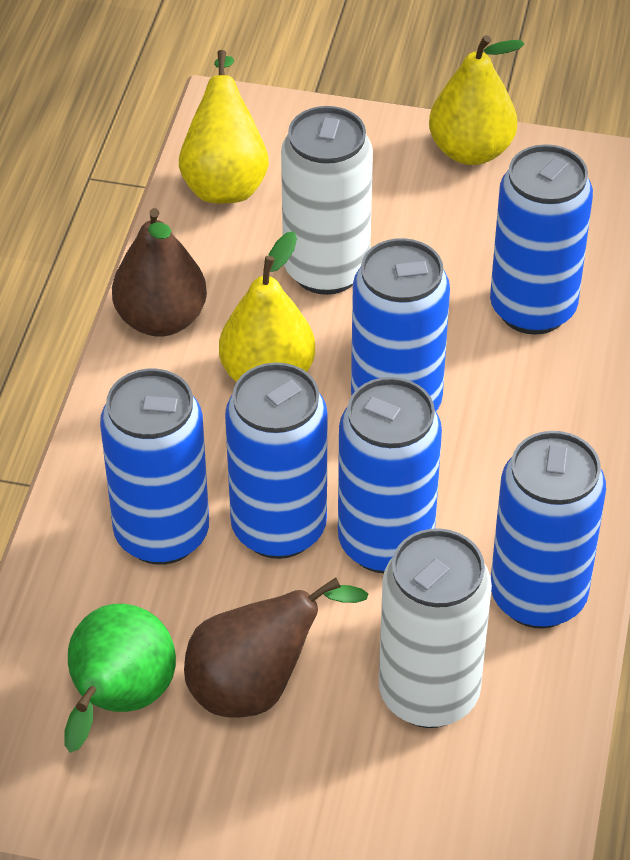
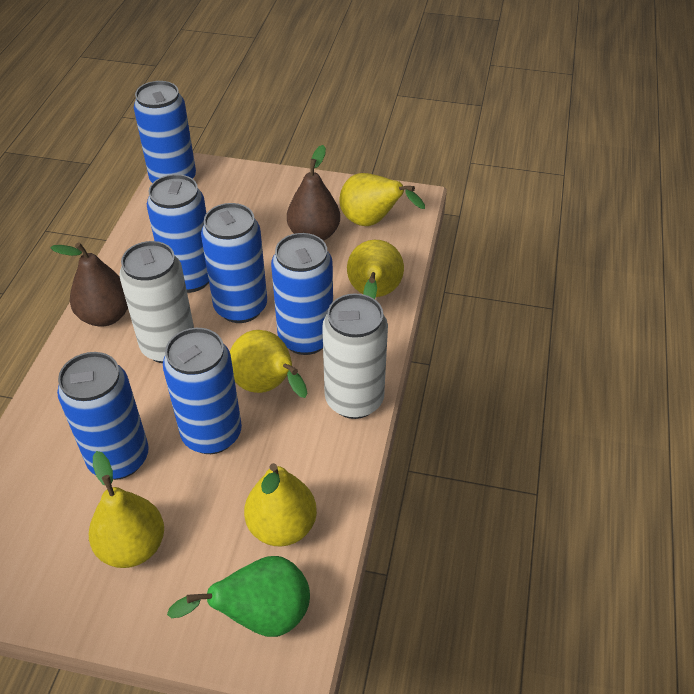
yellow pear: [179,50,269,203] [219,231,315,382] [429,35,525,165] = 3 -> [89,451,164,568] [230,330,307,398] [244,463,317,547] [339,173,425,226] [347,240,404,299] = 5

